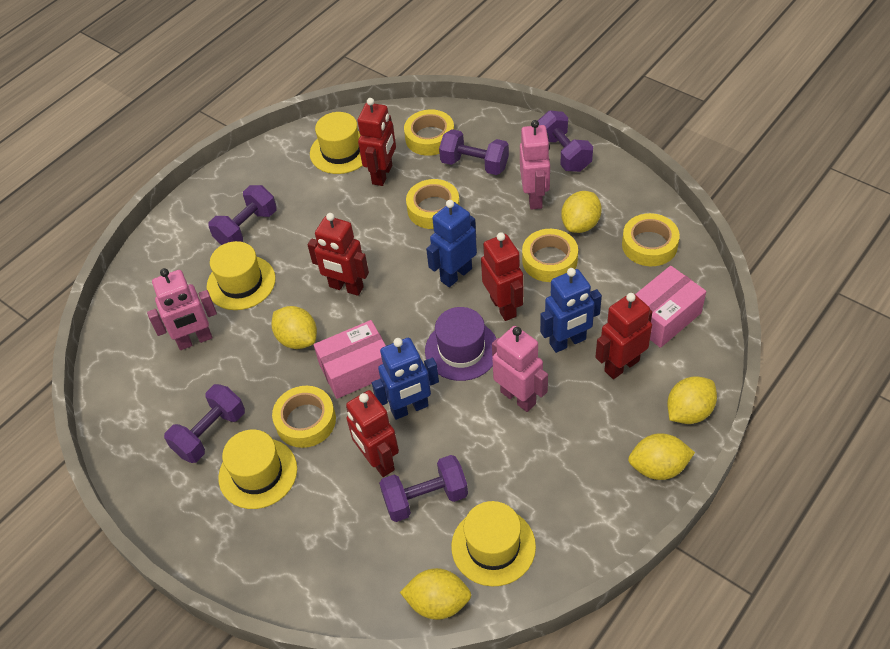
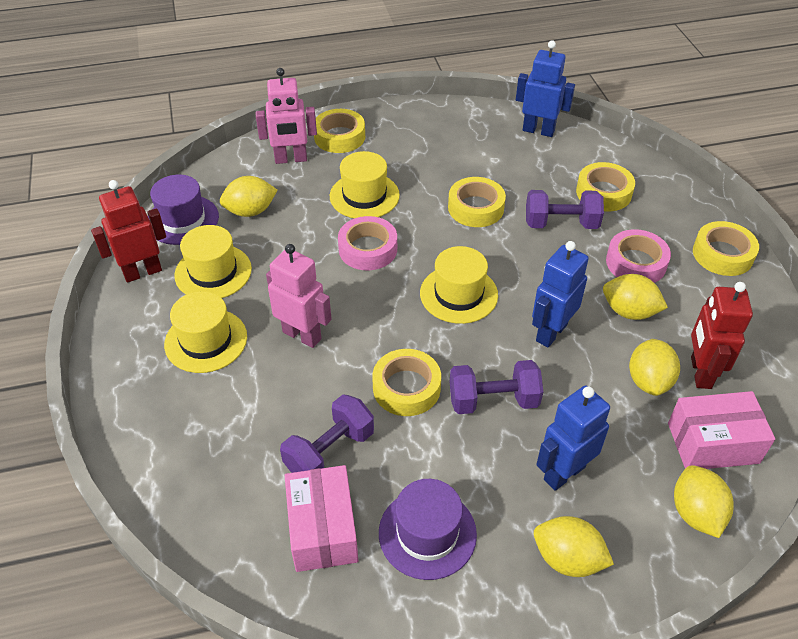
pink robot: [147,268,217,350] [492,326,548,412] [520,120,550,210] = 3 -> [256,68,317,164] [266,244,332,348] = 2
pink tape: none = 0 -> [338,216,397,270] [606,229,671,283] = 2
purple dumbbell: [164,384,245,463] [208,185,277,245] [379,455,468,522] [439,129,509,175] [538,111,593,172] = 5 -> [280,395,374,473] [450,360,543,414] [526,190,604,229] = 3
purple hat: [425,307,496,381] = 1 -> [148,175,219,245] [379,479,477,580] = 2
red robot: [307,213,369,296] [346,390,399,477] [358,98,396,186] [481,232,523,321] [595,293,652,379] = 5 -> [91,180,166,283] [691,282,753,389] = 2

